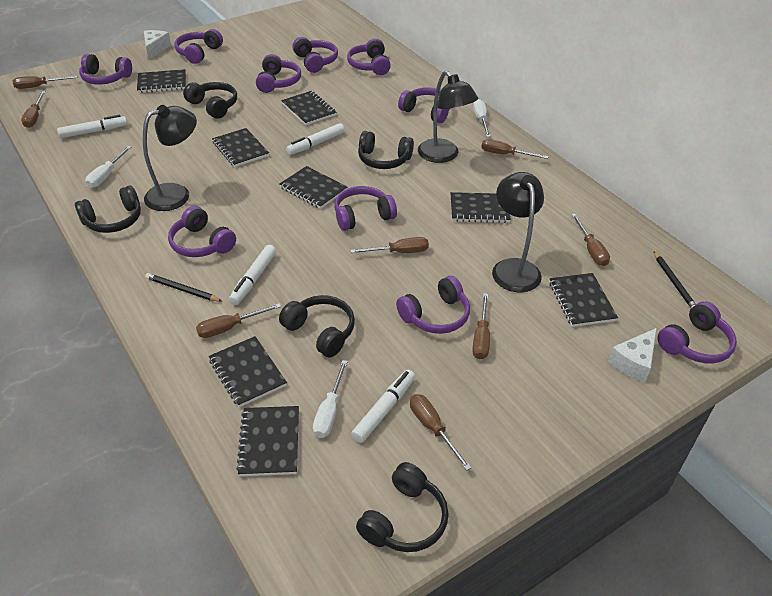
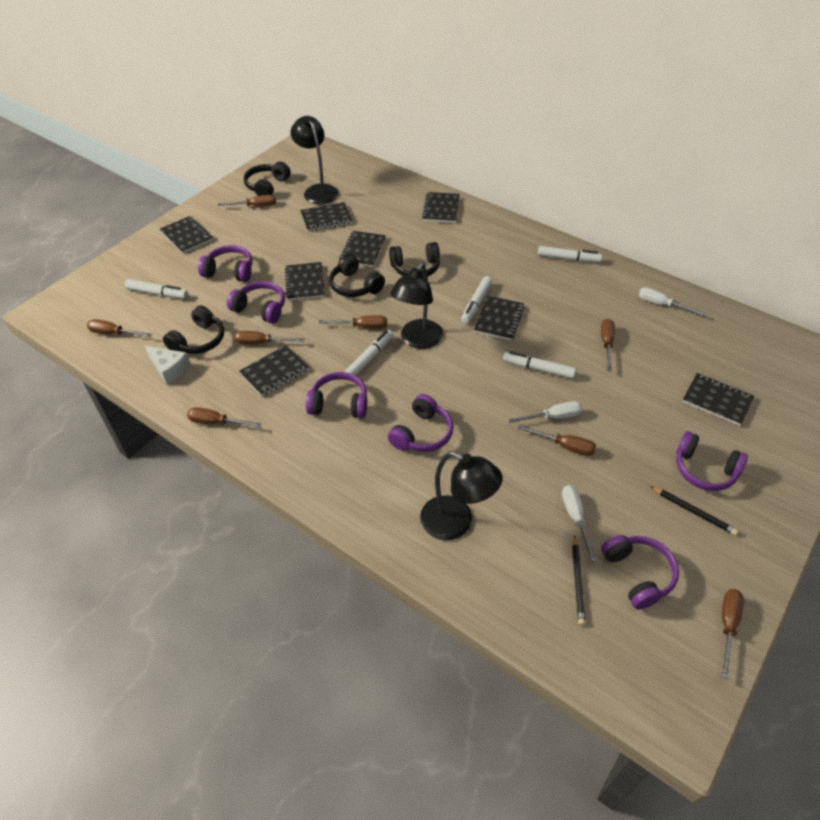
black headphones: [75,185,141,233] [183,82,237,119] [279,295,355,358] [356,462,449,552] [358,131,414,169] = 5 -> [163,305,224,354] [244,162,291,196] [329,254,385,297] [389,242,440,278] = 4
purple headphones: [79,54,132,85] [168,206,236,257] [174,29,223,64] [256,54,301,93] [292,37,338,73] [334,186,397,231] [347,38,391,75] [396,276,470,334] [398,87,451,123] [657,301,737,363] = 10 -> [198,245,252,282] [227,281,285,324] [306,372,367,418] [388,394,453,452] [601,535,679,609] [676,431,748,491] = 6
white cheese: [144,30,171,60] [608,328,657,382] = 2 -> [145,346,191,384] = 1
white marker: [57,115,127,138] [229,245,276,305] [286,123,345,155] [351,370,415,443] = 4 -> [125,279,188,299] [344,330,393,376] [461,276,492,324] [503,351,576,379] [538,246,602,263] = 5

